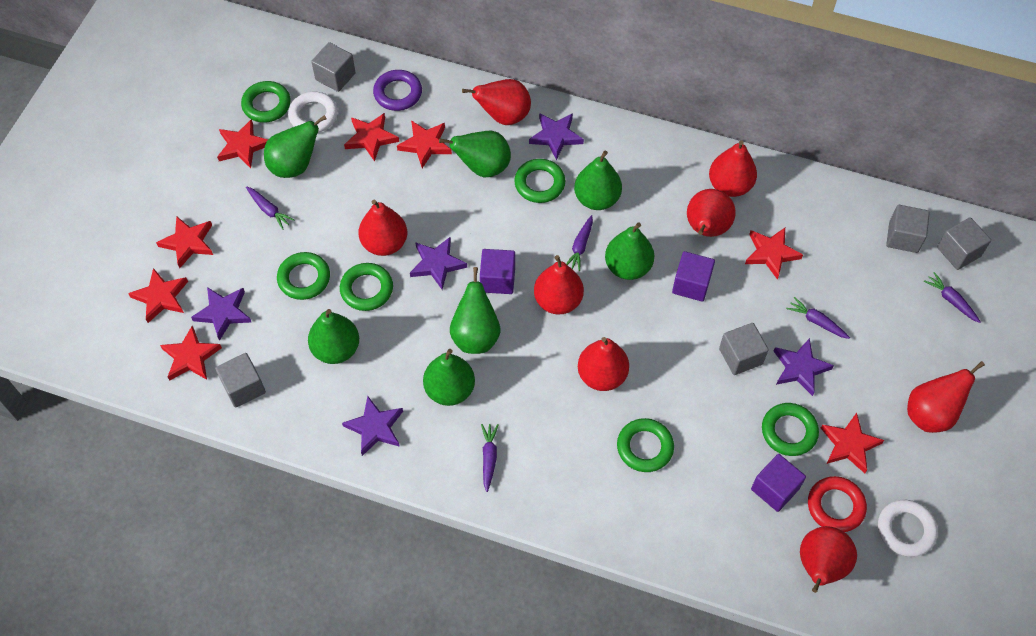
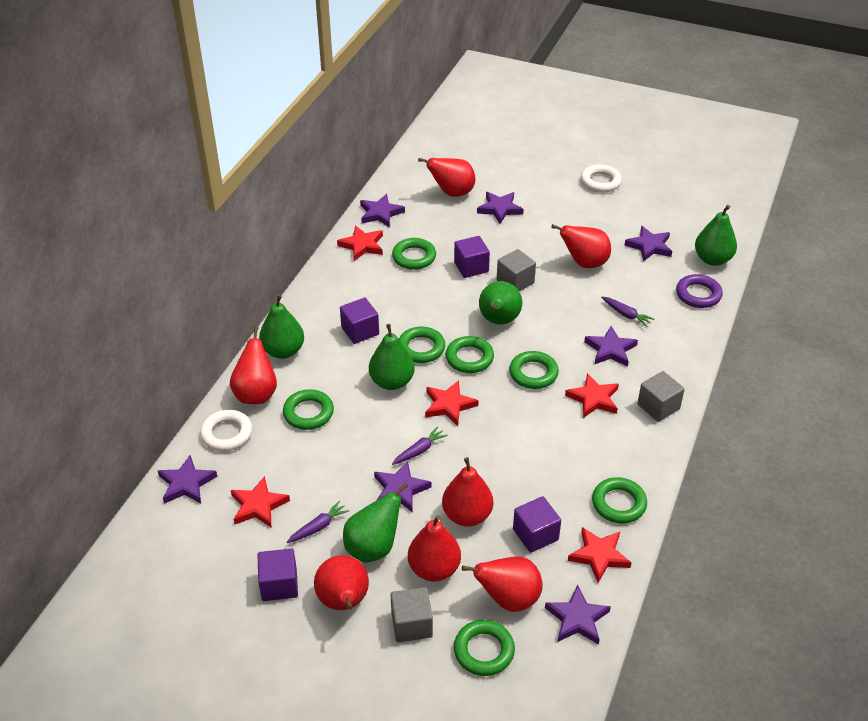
green pear: [264,115,327,178] [308,309,359,364] [423,349,475,406] [439,131,511,178] [450,267,501,354] [574,150,622,210] [605,222,654,280] = 7 -> [259,294,304,359] [343,483,408,563] [369,324,415,390] [479,281,522,324] [695,205,737,266] = 5
green ring: [241,81,291,123] [277,252,330,300] [340,263,393,311] [514,159,565,203] [617,418,674,472] [762,403,819,456] = 6 -> [283,389,334,430] [392,238,436,270] [399,326,445,363] [446,336,494,373] [454,620,515,676] [509,351,559,389] [592,477,647,523] = 7
grey cube: [215,353,266,408] [311,42,356,92] [719,323,769,375] [886,205,930,253] [937,217,991,270] = 5 -> [390,587,433,642] [497,249,536,291] [637,371,685,422] = 3
purple carrot: [246,186,294,230] [481,424,499,492] [566,215,593,271] [786,297,850,339] [924,272,981,323] = 5 -> [287,501,349,543] [392,426,448,465] [601,297,654,327] = 3
purple cube: [480,249,515,294] [672,251,715,302] [751,454,806,512] = 3 -> [257,548,298,601] [340,298,379,344] [454,236,490,278] [513,496,561,553] = 4
purple star: [191,287,251,341] [342,396,403,456] [410,237,467,290] [529,113,584,160] [774,338,834,396] = 5 -> [158,455,217,504] [360,194,405,228] [374,461,432,512] [477,192,524,224] [545,585,611,645] [584,326,638,367] [624,226,672,262] = 7
red pear: [359,200,407,256] [462,79,531,125] [534,255,584,315] [578,337,629,391] [687,189,736,237] [709,140,757,197] [800,526,857,593] [907,361,985,433] = 8 -> [230,326,277,404] [314,555,369,610] [408,515,461,582] [418,158,475,197] [442,457,493,527] [462,557,543,612] [551,224,611,268] = 7
red ring: [808,476,867,532] = 1 -> none = 0
red star: [128,268,188,323] [156,216,213,268] [160,326,222,380] [217,119,268,168] [344,113,399,162] [397,121,452,168] [745,228,803,280] [821,413,884,473] = 8 -> [231,476,290,527] [337,225,383,261] [425,380,479,426] [565,373,619,418] [568,527,631,583] = 5

